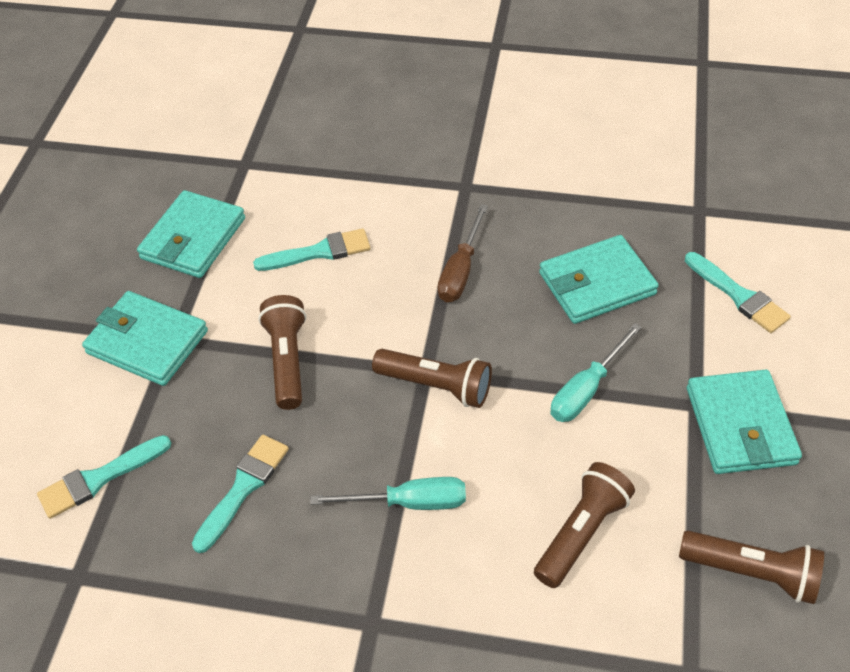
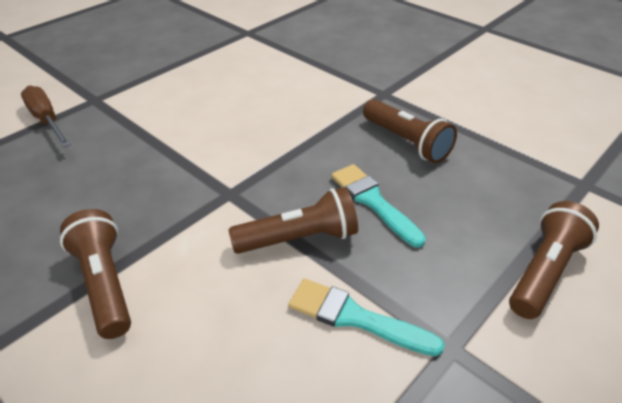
turquoise brush: [37,435,171,519] [192,435,289,553] [253,228,370,271] [685,252,791,333] = 4 -> [288,279,445,356] [331,164,426,248] = 2
turquoise screwdriver: [310,477,466,510] [551,323,642,422] = 2 -> none = 0
turquoise wallet: [82,291,208,386] [137,190,245,278] [539,235,659,324] [687,370,802,474] = 4 -> none = 0

